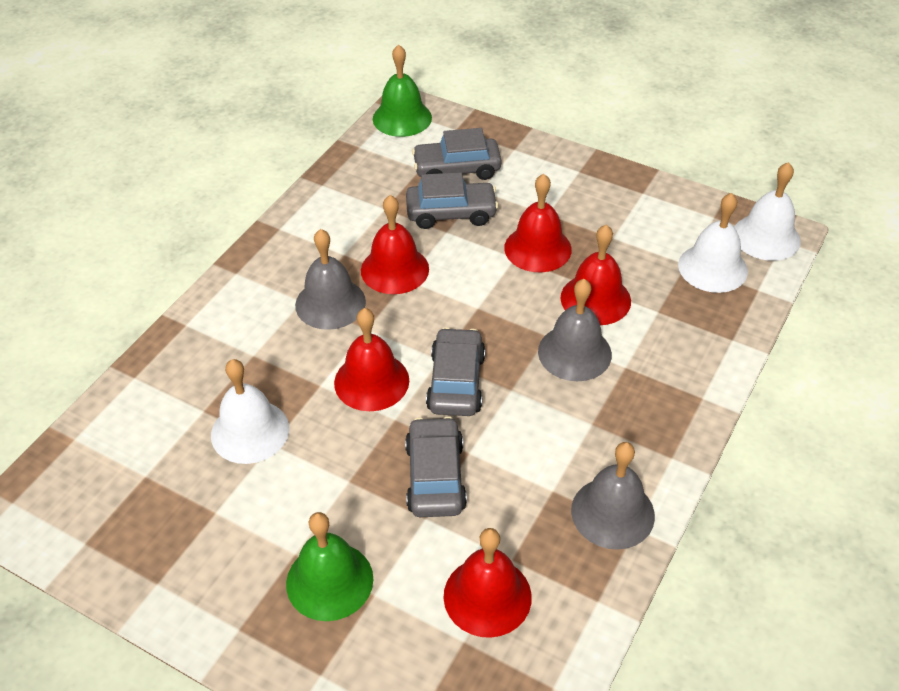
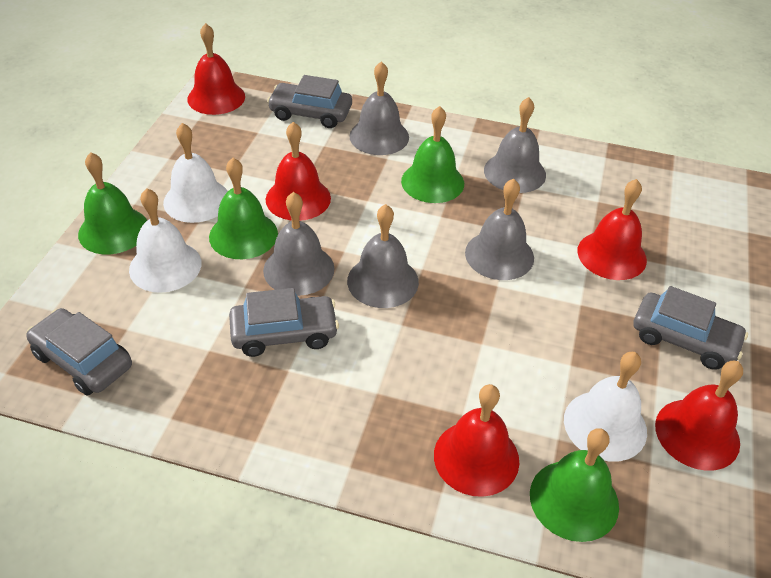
green bell: [286,512,373,621] [373,44,432,137] = 2 -> [78,152,147,254] [209,158,278,259] [401,106,464,203] [530,428,619,542] = 4
grey bell: [295,229,366,330] [538,279,612,381] [571,442,655,550] = 3 -> [263,192,335,296] [347,204,419,308] [349,61,409,155] [465,179,534,280] [484,97,546,193] = 5

